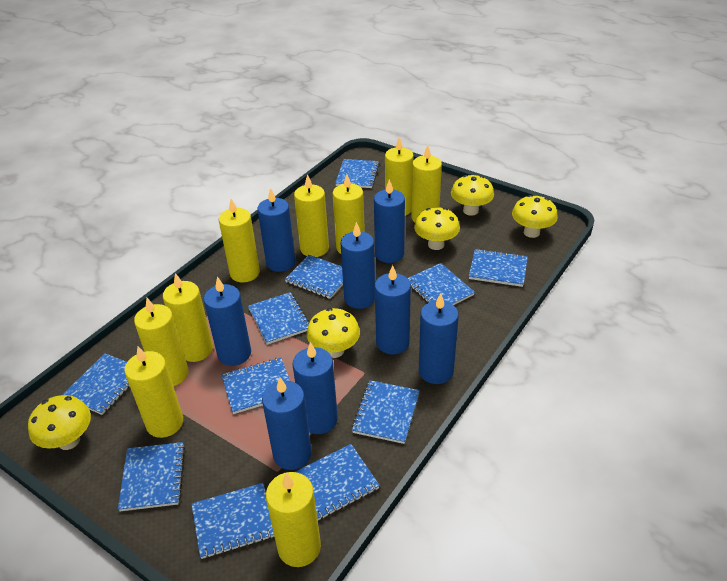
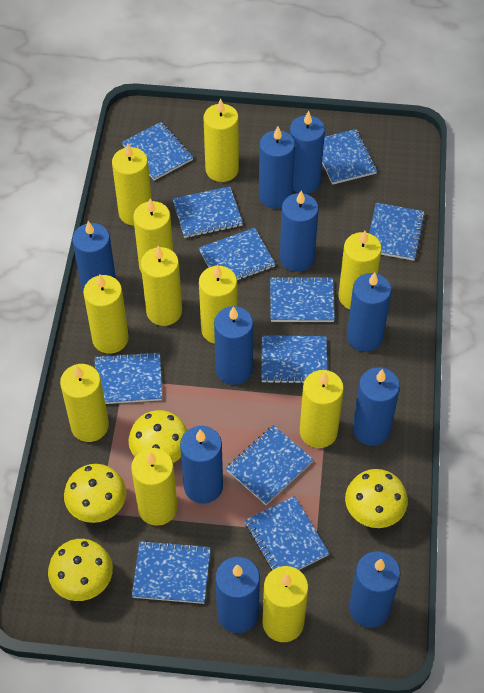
blue candle: [204,276,251,366] [258,188,295,272] [262,377,312,470] [292,342,338,434] [341,222,375,309] [374,179,405,263] [375,265,411,354] [419,293,459,384] = 8 -> [72,221,116,293] [180,426,223,504] [214,306,253,385] [215,557,260,633] [259,126,295,209] [280,190,319,272] [290,111,325,194] [347,272,391,352] [349,551,401,628] [353,367,400,446] = 10
yellow candle: [124,346,183,438] [134,298,189,386] [163,273,213,362] [219,199,260,283] [266,472,321,567] [294,174,329,257] [333,174,365,254] [385,137,414,216] [411,145,442,222] = 9 -> [60,364,109,442] [83,275,129,354] [112,144,152,226] [131,448,178,526] [133,199,173,273] [141,246,182,326] [199,264,237,344] [204,99,239,182] [262,566,308,642] [300,370,344,448] [339,231,382,310] = 11
yellow mushroom: [28,395,91,450] [307,308,360,358] [414,207,460,250] [451,175,494,216] [512,195,558,238] = 5 -> [48,539,113,601] [64,464,126,523] [128,410,188,463] [345,469,408,528] = 4

